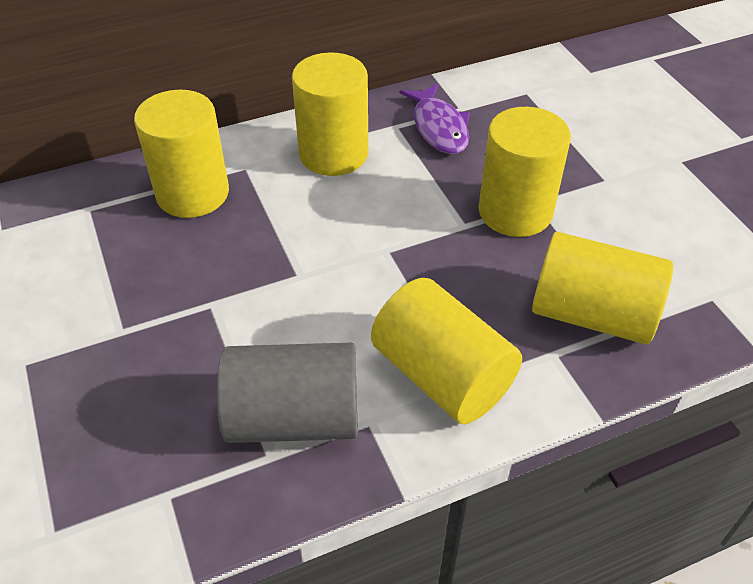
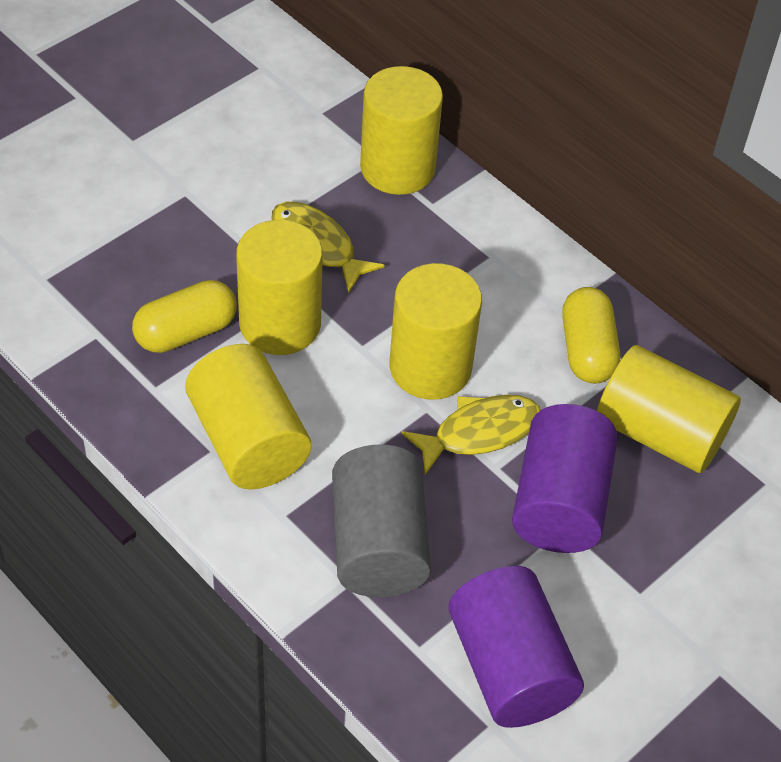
purple cylinder: none = 0 -> [448,566,584,728] [512,404,618,553] = 2
purple fish: [400,83,470,154] = 1 -> none = 0
yellow capsule: none = 0 -> [132,280,237,353] [562,287,620,384] = 2
yellow fish: none = 0 -> [271,202,385,294] [401,395,541,475] = 2

